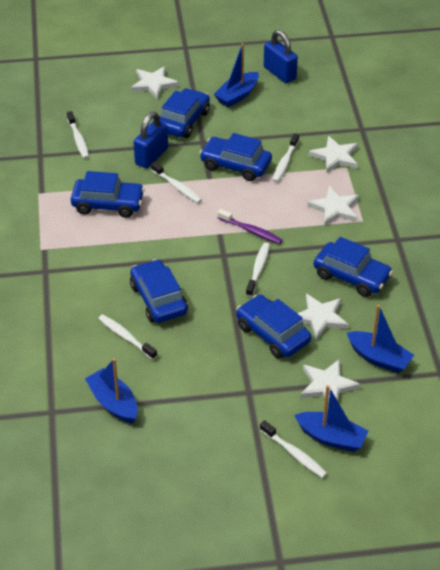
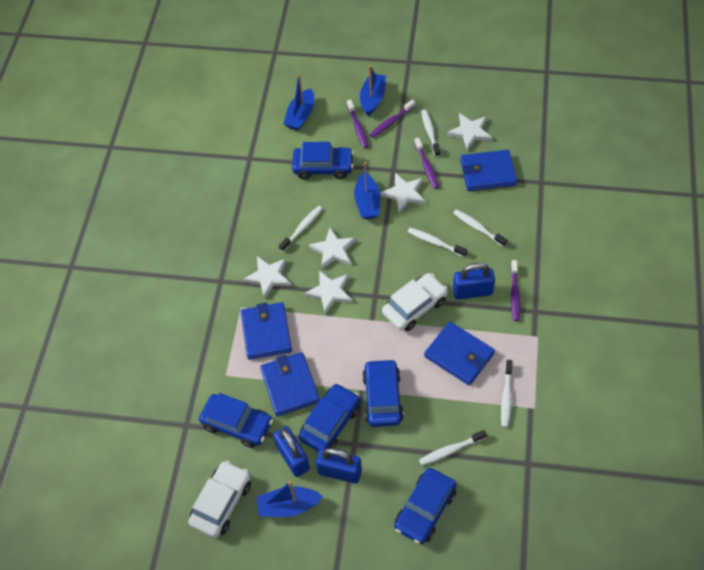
blue car: [71,171,145,218] [130,259,188,323] [159,88,210,138] [200,133,272,181] [236,295,311,359] [314,237,393,297] = 6 -> [199,393,273,448] [292,142,354,180] [299,383,360,451] [362,359,404,427] [394,468,457,544] = 5
blue padlock: [134,112,168,168] [264,30,298,83] = 2 -> [273,426,310,477] [316,448,362,484] [453,263,495,300] = 3
blue wallet: none = 0 -> [241,302,292,360] [260,352,320,416] [424,322,495,385] [460,150,517,191] = 4
purple toothbrush: [218,209,283,244] = 1 -> [347,99,369,148] [369,99,415,138] [414,138,439,189] [510,260,521,321] = 4
white car: none = 0 -> [188,461,251,538] [382,273,448,331] = 2

